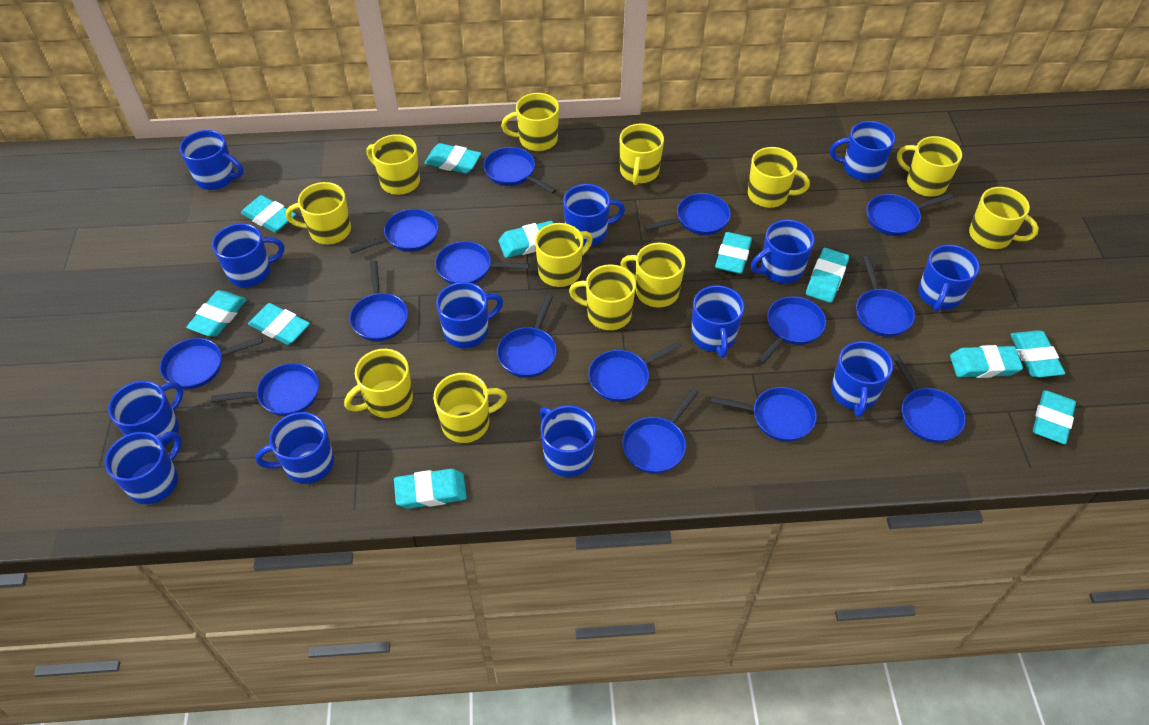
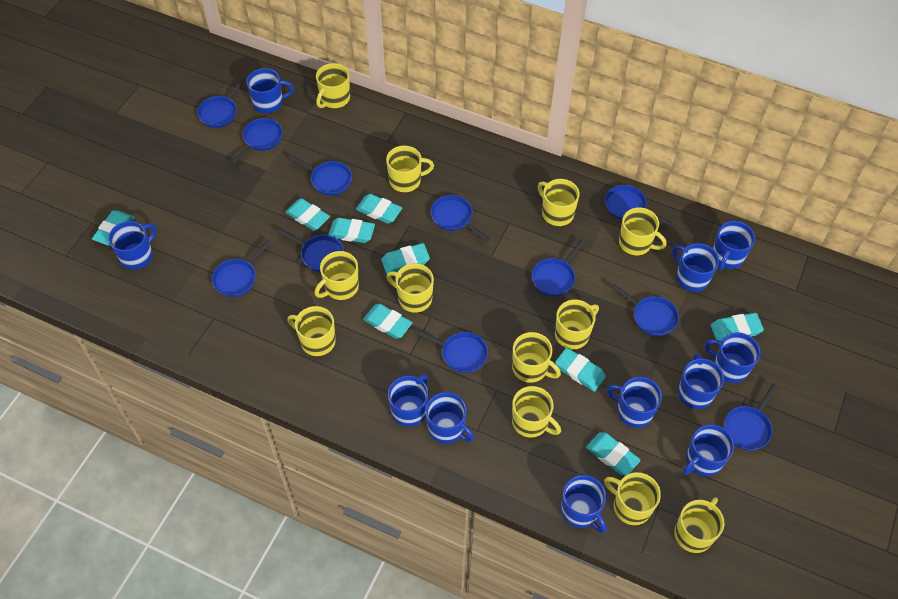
blue mug: [105,432,182,504] [108,381,183,447] [180,130,243,190] [212,223,284,287] [255,412,334,484] [436,282,503,349] [540,405,597,477] [563,184,625,246] [691,285,745,358] [751,220,815,284] [830,121,896,181] [831,341,893,417] [918,245,980,312] = 13 -> [108,221,157,270] [246,68,294,113] [388,374,429,427] [426,392,474,444] [561,475,607,533] [607,377,662,428] [672,243,719,292] [678,353,724,409] [683,424,734,476] [705,333,761,383] [713,221,755,271] = 11
blue pan: [160,337,263,389] [211,363,319,416] [349,209,439,253] [349,260,408,341] [435,241,530,284] [484,147,556,194] [497,295,557,378] [588,341,682,402] [622,388,699,474] [644,193,731,235] [710,387,817,442] [758,296,826,364] [856,256,915,337] [866,193,953,236] [891,354,966,443] = 15 -> [197,77,246,128] [212,240,271,297] [230,118,283,164] [277,229,344,272] [289,155,352,196] [414,329,488,373] [431,195,490,242] [532,240,586,296] [605,185,672,226] [611,284,679,336] [724,384,778,451] = 11
turquoise eraser: [186,290,247,337] [241,195,296,233] [248,303,310,345] [394,469,467,509] [424,143,481,174] [498,221,553,258] [715,232,752,274] [806,248,849,303] [950,345,1023,378] [1010,331,1065,378] [1033,390,1076,444] = 11 -> [92,210,134,246] [285,198,330,231] [328,218,375,243] [356,194,402,224] [363,304,413,339] [381,243,430,274] [555,348,606,392] [586,432,641,476] [711,313,764,341] = 9

